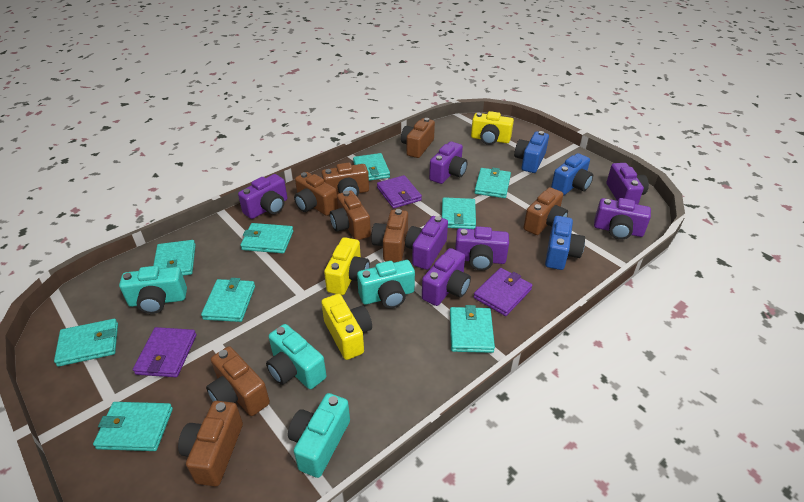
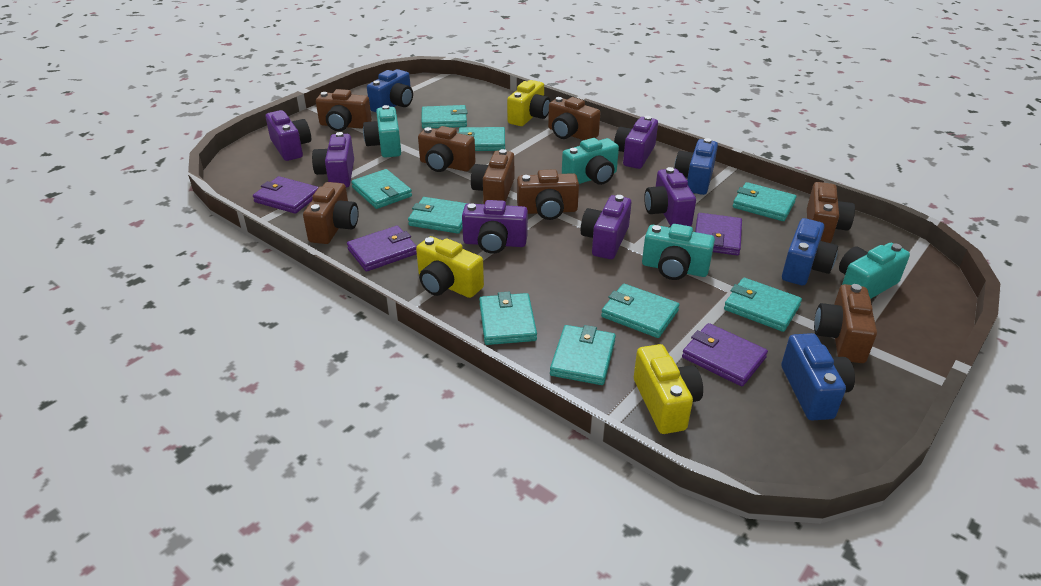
blue camera: [514,131,549,173] [545,216,585,270] [551,153,593,196] = 3 -> [367,69,413,112] [674,138,718,195] [781,333,855,420] [782,218,838,285] = 4
purple camera: [238,174,287,219] [405,216,448,270] [422,248,471,306] [429,141,467,184] [455,226,509,270] [594,198,651,240] [606,163,649,204] = 7 -> [266,110,311,161] [312,132,354,188] [462,200,528,254] [581,195,631,259] [614,116,658,169] [644,167,696,226] = 6
purple wallet: [133,327,196,377] [377,175,422,209] [473,268,533,316] = 3 -> [253,176,319,214] [347,226,417,272] [682,323,768,386] [695,213,742,256] = 4

